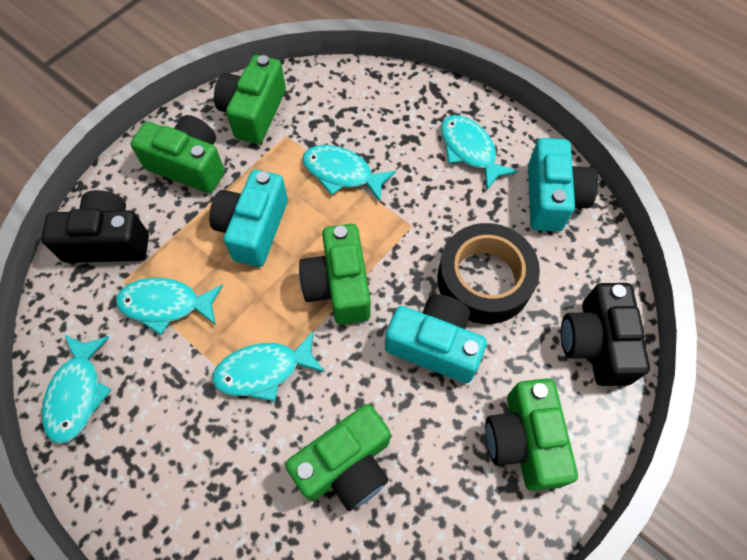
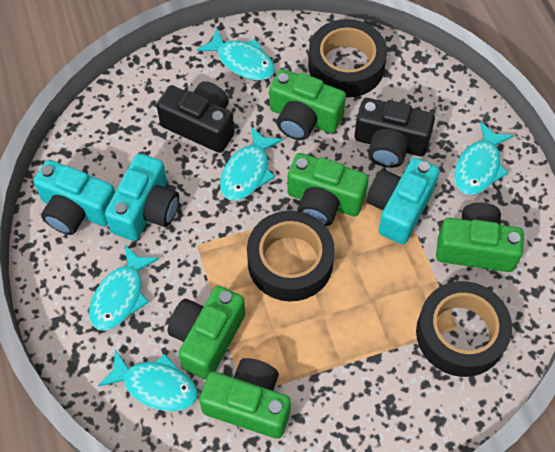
black tape: [437,223,540,324] = 1 -> [247,210,335,301] [308,19,387,97] [416,281,512,377] = 3

